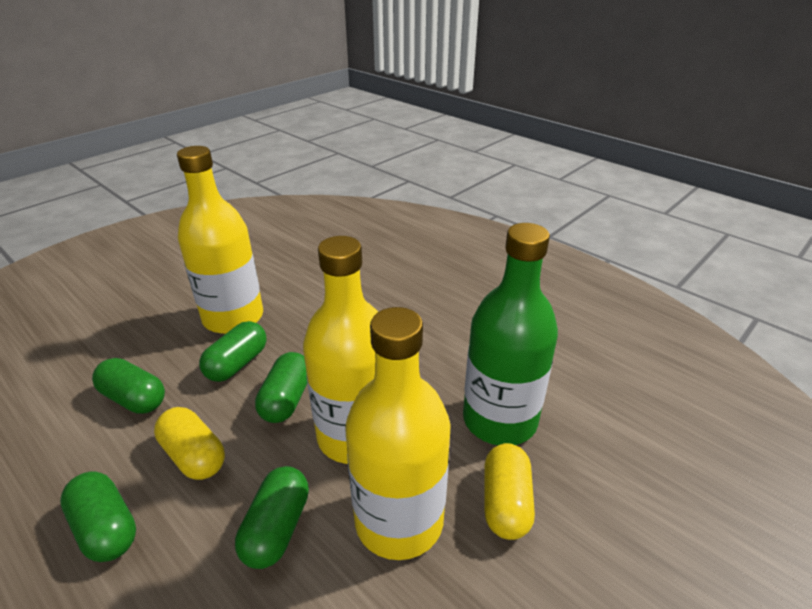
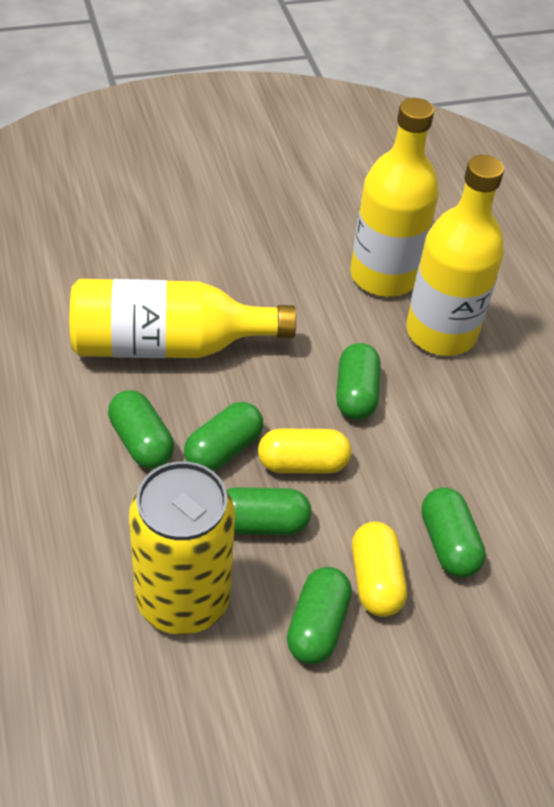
green bottle: [463,223,558,445] = 1 -> none = 0
green capsule: [60,471,136,562] [92,358,165,414] [199,321,267,382] [235,466,309,569] [255,352,307,423] = 5 -> [108,390,174,469] [184,402,263,471] [227,487,312,535] [287,567,352,665] [336,343,380,420] [421,487,486,578] = 6
yellow can: none = 0 -> [129,461,235,635] = 1

